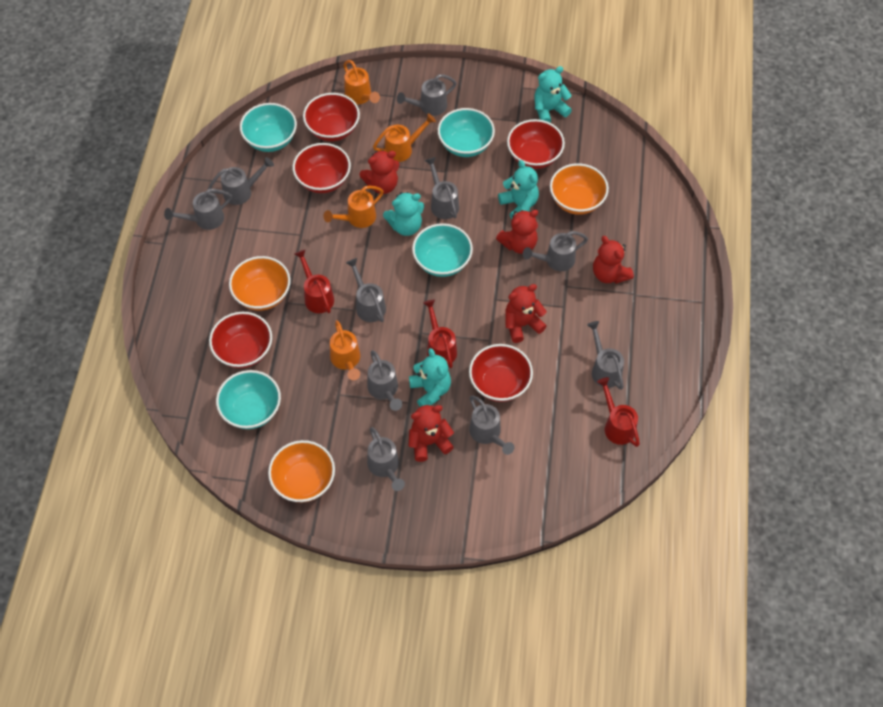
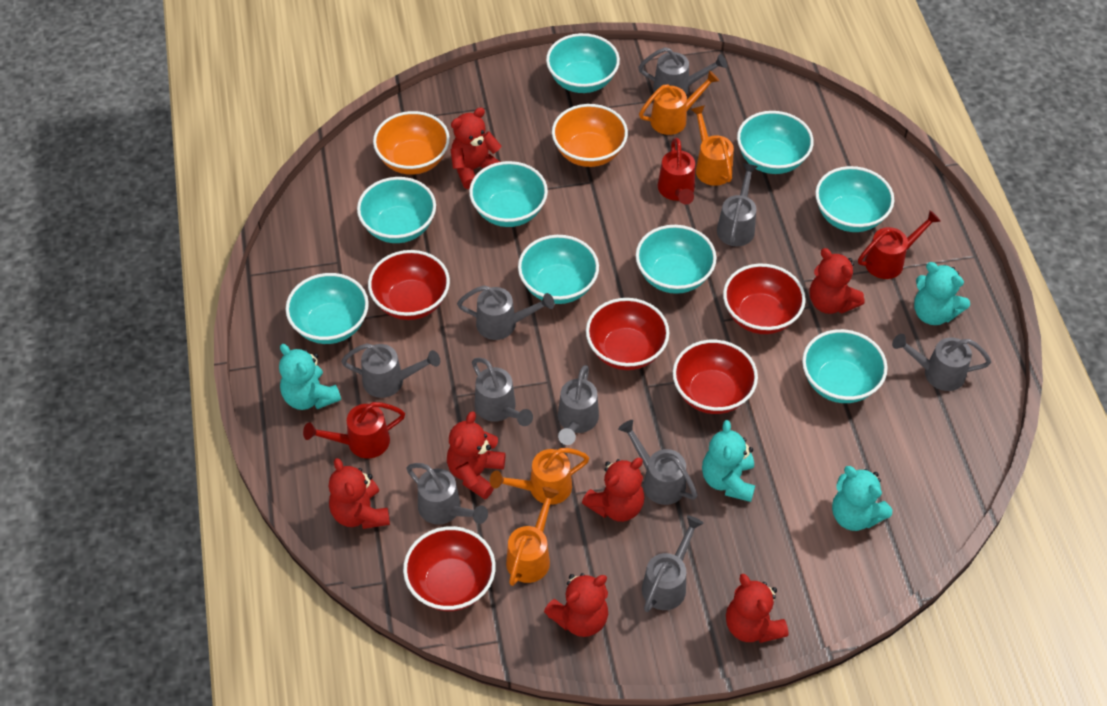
orange bowl: [229,256,291,311] [268,440,335,502] [550,163,609,215] = 3 -> [373,111,450,175] [552,104,628,167] = 2
red teddy bear: [359,150,400,194] [409,405,454,462] [496,210,538,254] [505,284,547,343] [593,236,634,284] = 5 -> [329,458,390,529] [447,411,505,499] [450,107,501,189] [544,573,608,637] [582,458,645,522] [726,574,788,643] [810,248,864,314] = 7
turquoise bowl: [216,370,281,429] [240,103,297,152] [412,223,473,277] [438,108,495,157] = 4 -> [286,273,369,344] [357,177,436,243] [469,161,548,227] [518,235,599,304] [546,33,620,93] [636,225,717,294] [737,111,814,174] [802,329,888,403] [815,166,894,232] = 9

